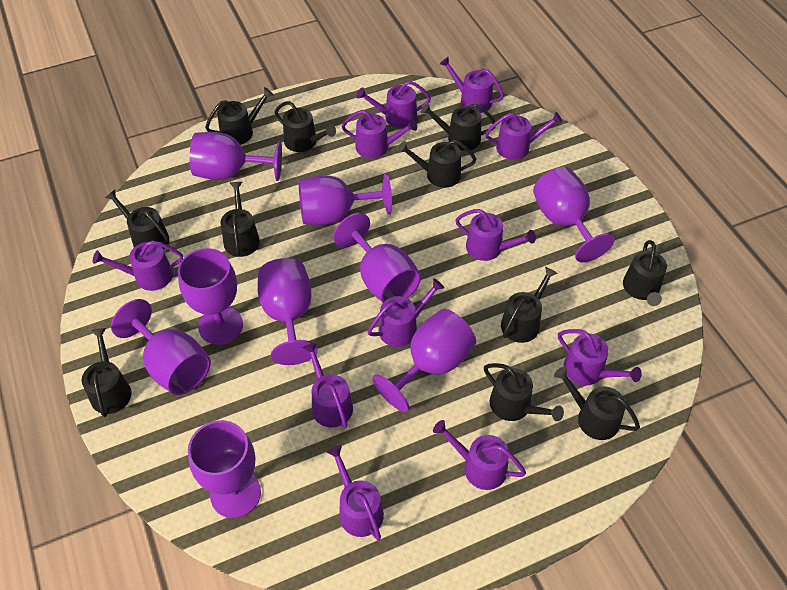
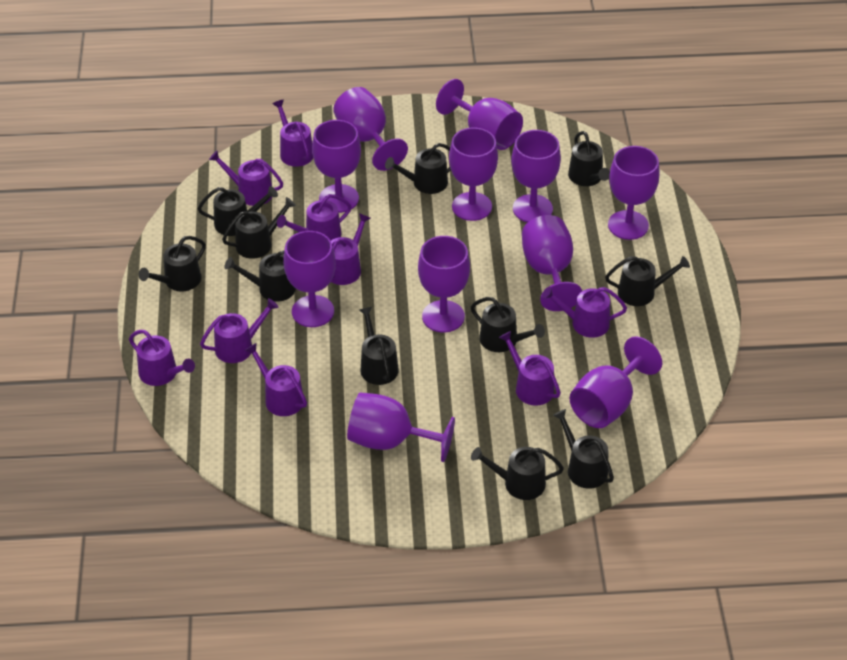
purple goblet: [111,299,211,395] [178,248,243,345] [188,420,261,518] [190,132,282,181] [257,258,318,365] [299,173,392,225] [333,213,421,302] [373,309,476,412] [533,167,615,263] = 9 -> [283,231,336,327] [312,120,361,213] [333,87,408,171] [347,392,455,462] [418,236,470,333] [436,79,523,150] [449,127,498,221] [511,130,561,222] [522,215,582,311] [570,336,662,428] [608,146,660,240] = 11
purple watering can: [93,241,183,291] [303,342,353,428] [327,445,384,541] [342,110,417,159] [356,81,431,129] [367,279,444,347] [433,420,526,490] [440,57,504,113] [455,209,536,261] [485,112,562,160] [558,329,642,385] = 11 -> [129,330,195,386] [200,298,279,363] [209,151,283,206] [245,343,307,416] [272,100,313,167] [277,194,352,240] [331,213,370,285] [499,331,561,406] [542,287,627,338] = 9

